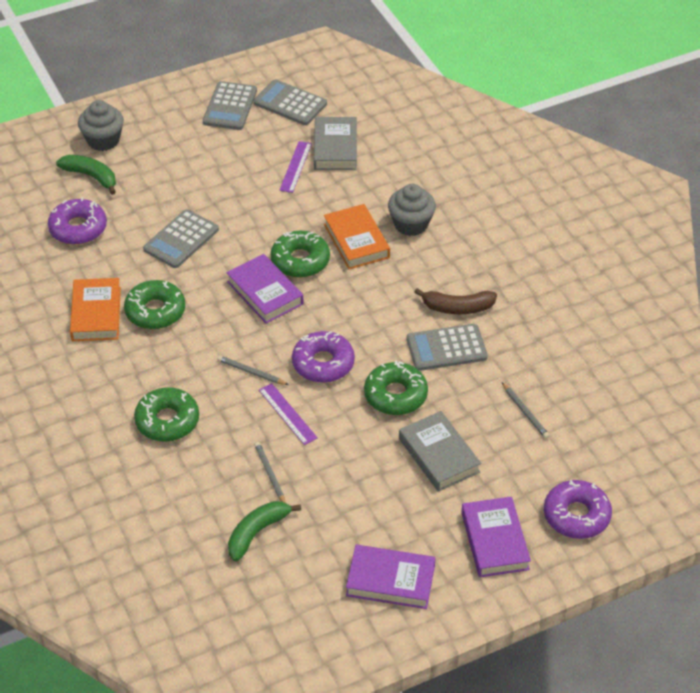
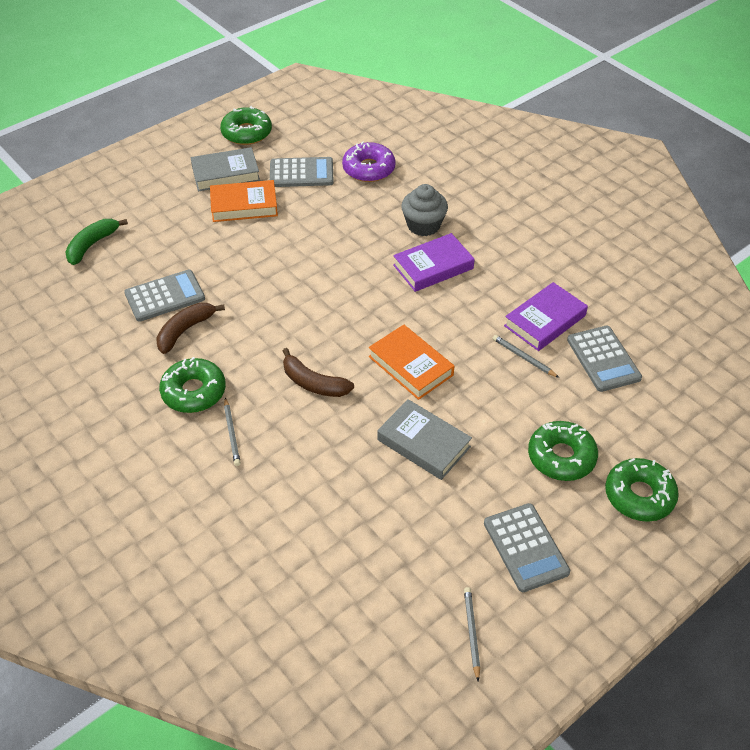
brown banana: [415,288,497,314] = 1 -> [156,303,225,354] [283,348,354,397] = 2
green banana: [56,155,116,195] [228,501,301,561] = 2 -> [65,219,128,265] = 1
grey cupcake: [78,100,124,151] [388,184,436,236] = 2 -> [401,184,448,236] = 1
purple book: [226,254,303,324] [346,545,435,609] [461,496,531,577] = 3 -> [393,233,475,292] [504,282,588,351] = 2
purple donut: [48,197,107,245] [292,331,355,383] [544,480,612,539] = 3 -> [342,141,396,182] = 1
purple ruler: [259,383,318,445] [279,141,312,193] = 2 -> none = 0

